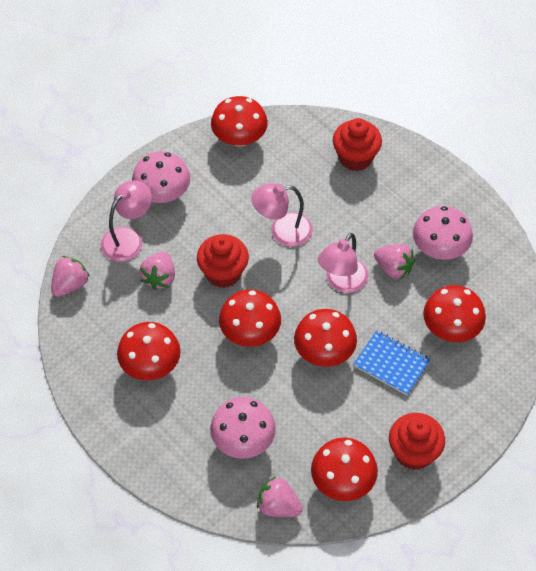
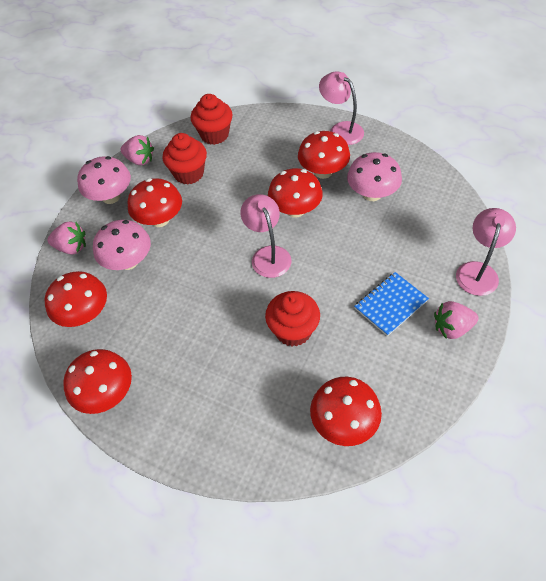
pink strawberry: [51,256,90,297] [140,252,175,290] [257,476,303,517] [374,244,415,280] = 4 -> [47,221,86,255] [120,135,154,165] [434,301,479,339] = 3

